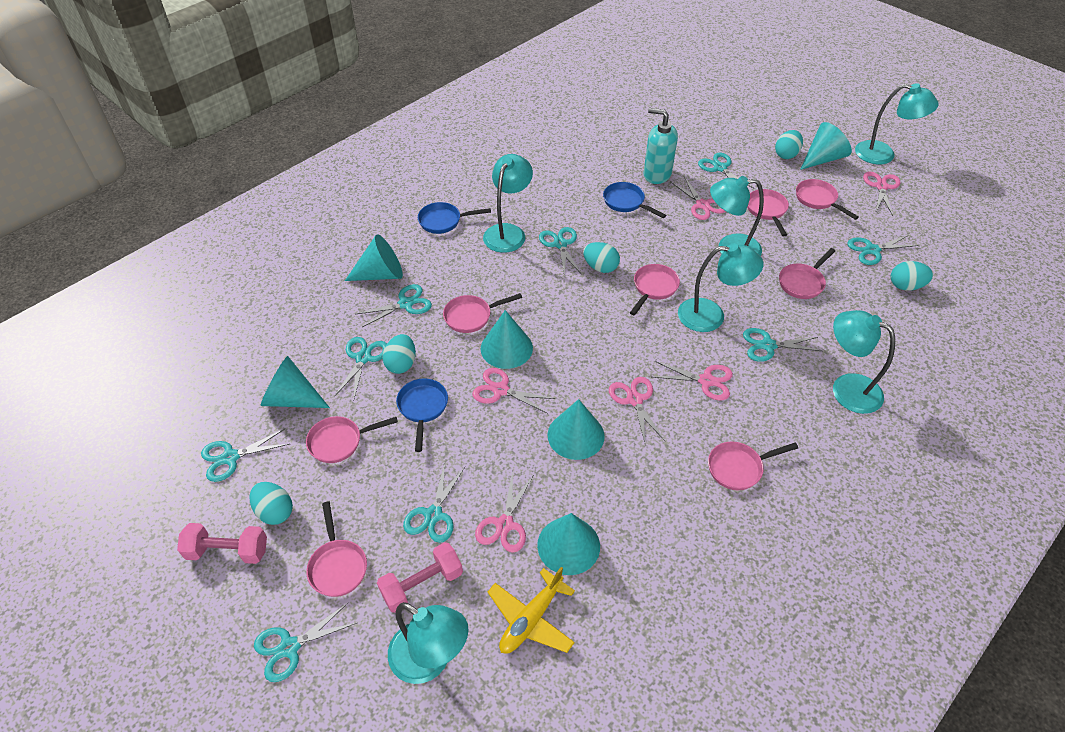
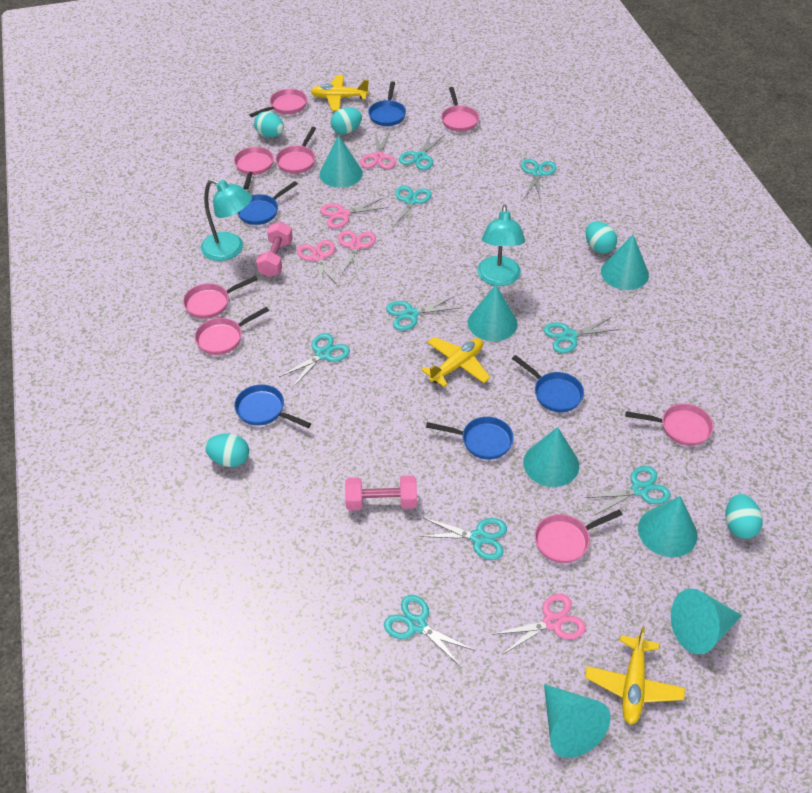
blue pan: [396,378,448,452] [418,202,491,234] [603,182,666,218] = 3 -> [234,384,311,428] [237,181,298,225] [368,82,406,126] [426,417,514,460] [512,355,584,412] = 5
pink scissors: [472,368,555,414] [475,470,533,553] [609,377,665,446] [653,361,733,400] [671,177,725,220] [863,171,900,216] = 6 -> [297,240,338,286] [320,198,388,228] [338,230,376,278] [360,132,395,169] [491,594,586,655] = 5
turquoise cone: [261,356,330,408] [345,235,403,281] [481,310,533,369] [537,513,600,575] [547,399,605,460] [800,122,852,170] = 6 -> [319,135,363,188] [468,285,518,341] [523,427,579,487] [544,684,611,758] [601,234,649,290] [638,496,698,557] [671,589,742,654] = 7
turquoise lamp: [388,602,469,684] [483,154,533,253] [678,243,763,332] [710,176,764,256] [833,310,895,414] [855,83,939,165] = 6 -> [201,179,252,261] [477,204,525,286] = 2
turquoise soap dispenser: [643,108,678,184] = 1 -> none = 0
yellow plane: [488,567,575,654] = 1 -> [310,75,369,111] [421,337,490,387] [585,626,685,725] = 3

